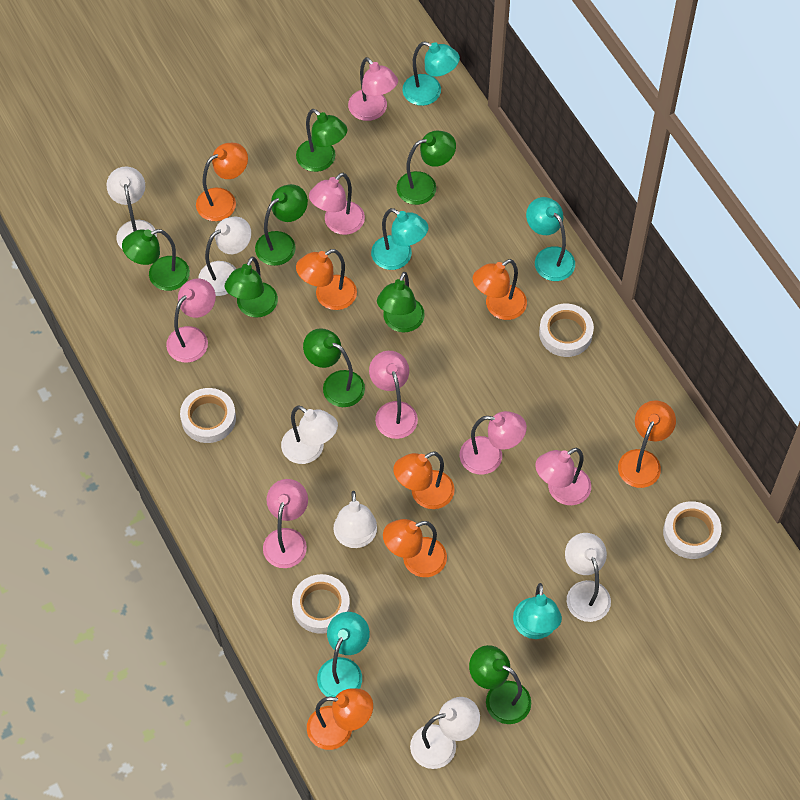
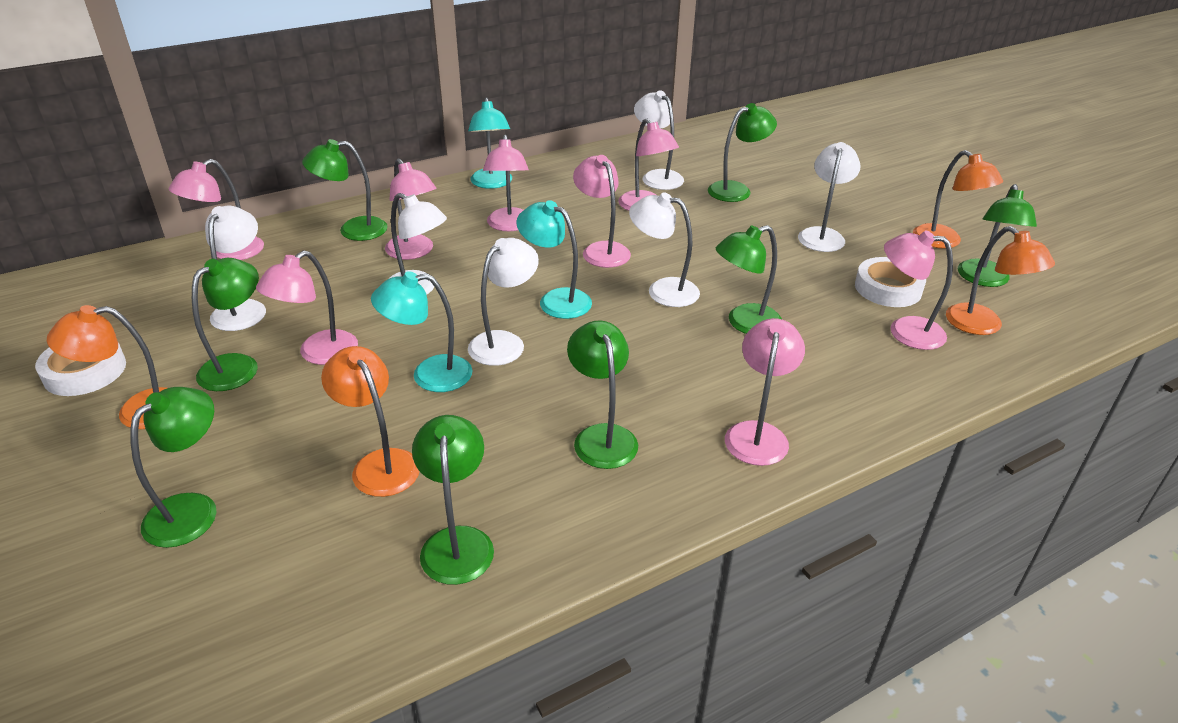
orange lamp: [196,143,248,221] [296,249,357,310] [307,688,373,750] [383,519,447,577] [393,451,455,509] [473,259,527,320] [618,400,676,488] = 7 -> [47,305,167,429] [321,346,419,497] [913,150,1003,249] [946,226,1055,335] = 4
pink lamp: [166,278,216,363] [263,479,308,568] [309,173,365,235] [348,57,398,121] [369,351,418,439] [460,411,527,475] [535,448,591,505] = 7 -> [168,159,264,260] [256,251,358,365] [385,158,436,260] [483,134,529,231] [573,155,631,268] [618,118,679,211] [725,318,805,466] [884,230,953,350] = 8
turquoise lamp: [317,612,370,697] [371,208,428,270] [402,41,460,106] [513,583,562,639] [526,197,575,281] = 5 -> [371,271,472,392] [468,97,512,189] [516,200,592,319] = 3
white tape: [180,388,236,443] [292,574,350,633] [539,304,594,357] [663,501,722,559] = 4 -> [35,342,126,396] [855,257,926,307] = 2

